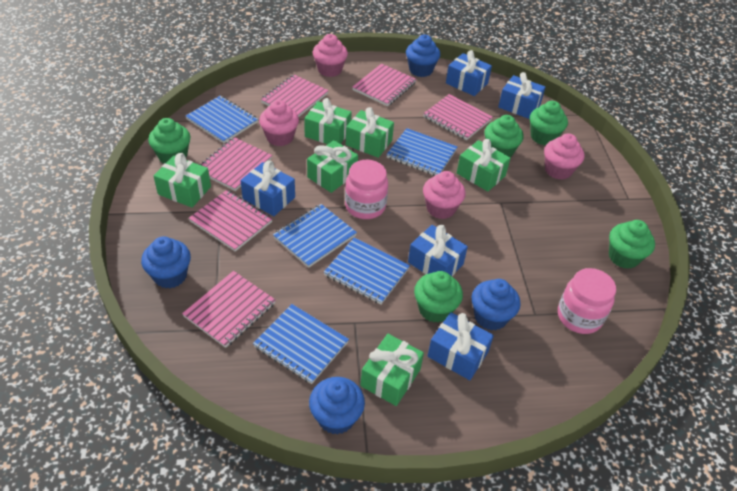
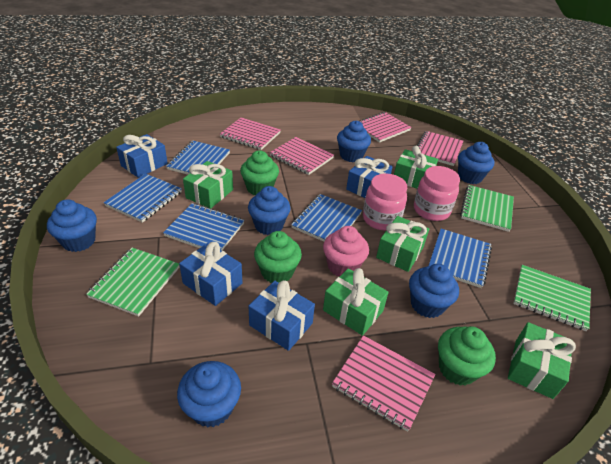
blue cupcake: [141,236,191,288] [309,377,365,435] [406,35,440,77] [471,279,520,331] = 4 -> [47,199,97,252] [177,361,241,427] [248,186,291,235] [337,121,371,162] [409,264,459,318] [458,142,494,184] = 6
blue gift: [240,161,295,216] [408,225,468,276] [428,312,494,380] [446,50,492,96] [498,72,546,119] = 5 -> [116,134,168,178] [179,242,243,306] [249,280,315,351] [346,156,393,198] = 4
green cupcake: [148,118,190,163] [414,271,463,323] [484,115,524,157] [530,101,568,145] [609,220,655,269] = 5 -> [240,150,279,195] [254,231,302,283] [438,326,496,386] = 3
green gift: [154,153,211,208] [304,98,352,144] [307,140,358,193] [346,107,394,158] [360,334,424,406] [457,139,510,192] = 6 -> [183,161,233,209] [323,268,389,336] [376,216,429,272] [394,146,438,189] [508,322,576,399] = 5
green notebook: none = 0 -> [86,248,180,317] [460,185,514,232] [513,265,591,331] = 3
pink cupcake: [259,100,299,146] [313,34,348,77] [423,171,466,219] [544,133,584,180] = 4 -> [323,226,369,277] = 1
pink notebook: [182,271,275,348] [189,190,273,252] [199,137,272,191] [261,75,329,117] [352,64,417,106] [423,94,492,140] = 6 -> [220,118,281,150] [270,137,334,175] [332,335,435,432] [359,112,412,143] [417,131,463,166] = 5

